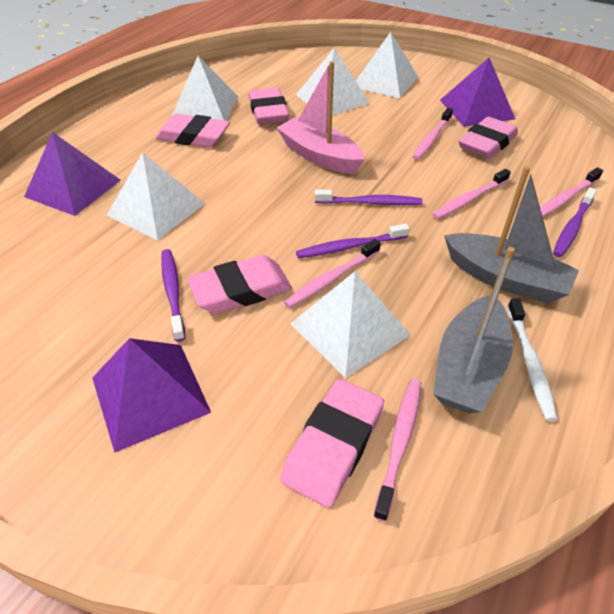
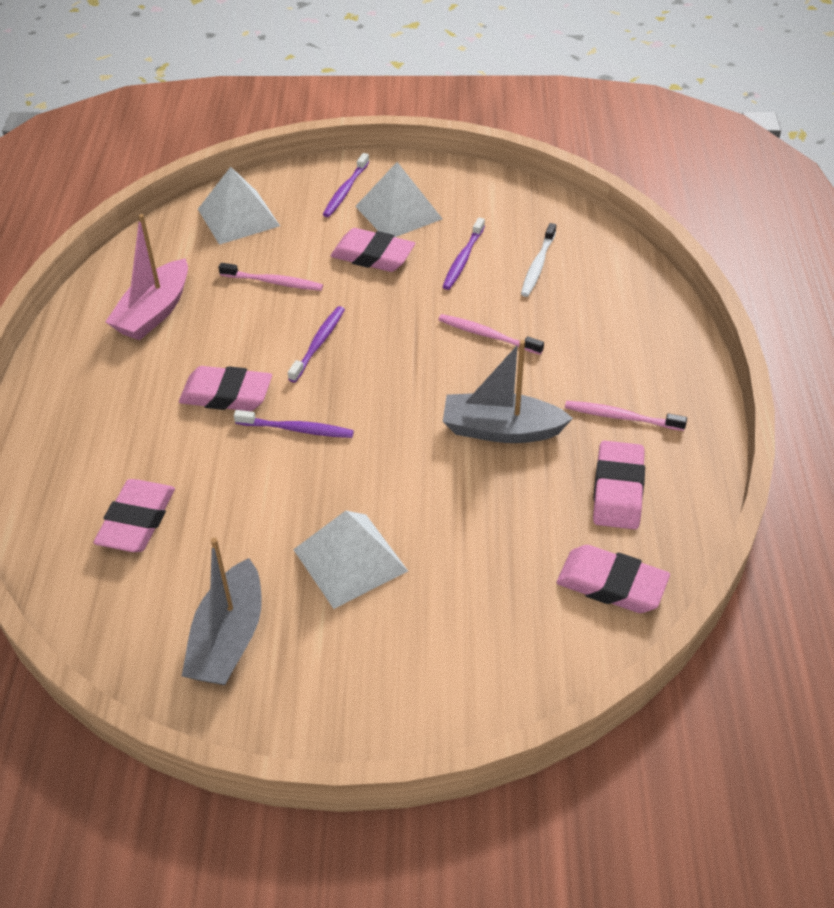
pink toothbrush: [284,239,381,308] [373,379,421,522] [412,108,453,160] [432,169,511,219] [540,167,603,217] = 5 -> [219,263,323,291] [438,314,544,355] [565,401,687,431] = 3
purple pyramid: [24,132,121,216] [92,338,211,453] [440,58,515,127] = 3 -> none = 0
white pyramid: [106,152,205,240] [171,56,239,121] [290,271,411,379] [296,48,370,115] [356,32,418,98] = 5 -> [198,167,280,245] [293,511,408,609] [355,162,442,237] = 3

